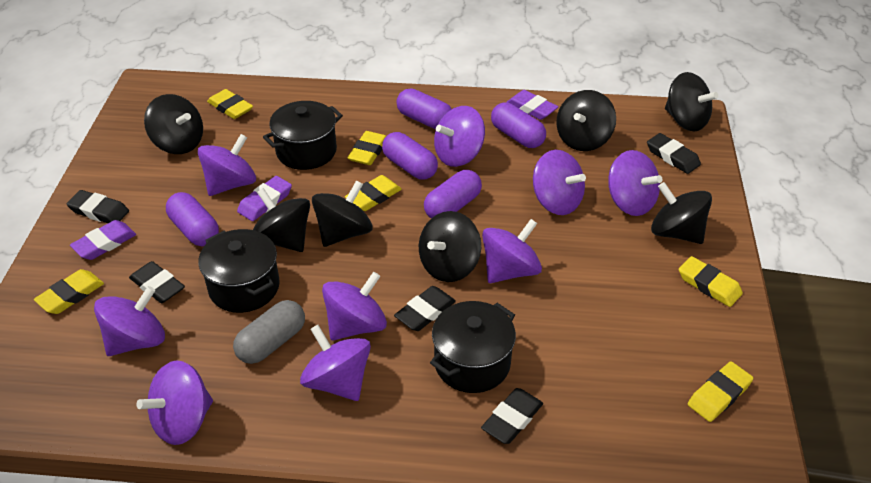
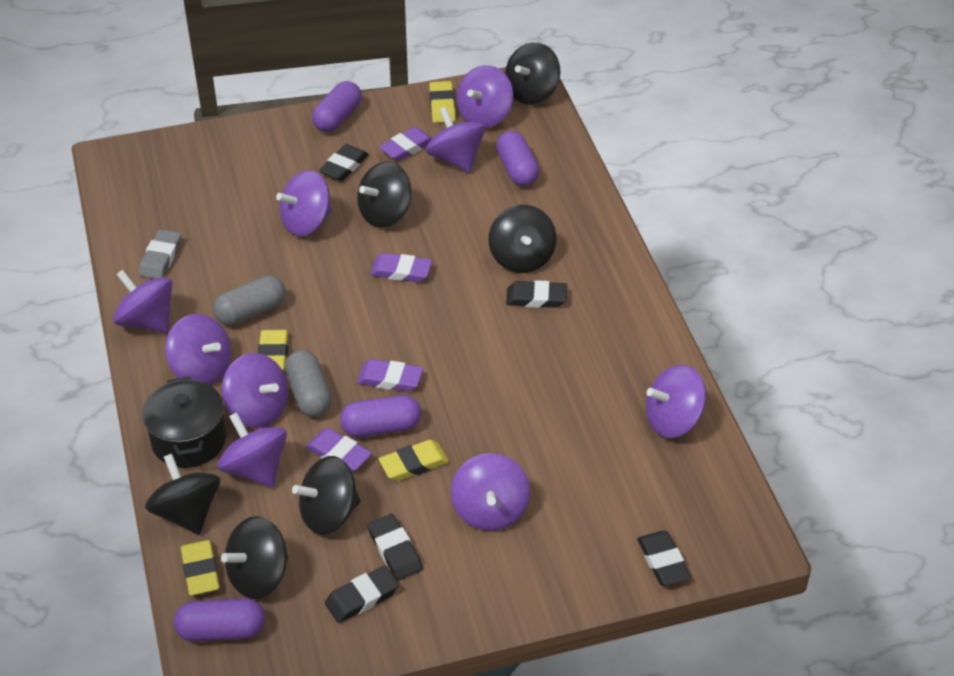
black pot: [198,229,280,313] [263,101,343,170] [430,301,516,393] = 3 -> [142,376,226,468] = 1
black spinning top: [144,94,203,154] [253,188,310,252] [312,180,373,247] [419,211,481,282] [556,90,616,151] [651,182,712,244] [665,72,718,131] = 7 -> [145,454,220,535] [221,516,288,599] [292,456,360,535] [357,161,412,228] [489,205,556,273] [505,43,561,105] = 6
grey capsule: [233,300,305,364] = 1 -> [213,275,285,325] [285,350,332,417] = 2
grey eraser: none = 0 -> [139,229,181,279] = 1
purple capsule: [166,192,219,246] [382,132,438,180] [396,88,452,129] [424,170,482,218] [491,103,546,148] = 5 -> [174,598,265,642] [312,81,362,132] [340,395,421,437] [496,131,540,186] = 4
purple eraser: [70,220,136,260] [237,176,292,221] [506,90,558,120] = 3 -> [306,428,372,472] [357,359,423,392] [370,253,432,282] [379,127,432,161] = 4
yellow eraser: [34,269,104,314] [207,89,253,119] [345,175,402,211] [347,131,386,165] [679,256,743,307] [688,361,753,422] = 6 -> [181,540,220,596] [258,330,288,371] [379,440,449,481] [429,81,456,123] = 4

